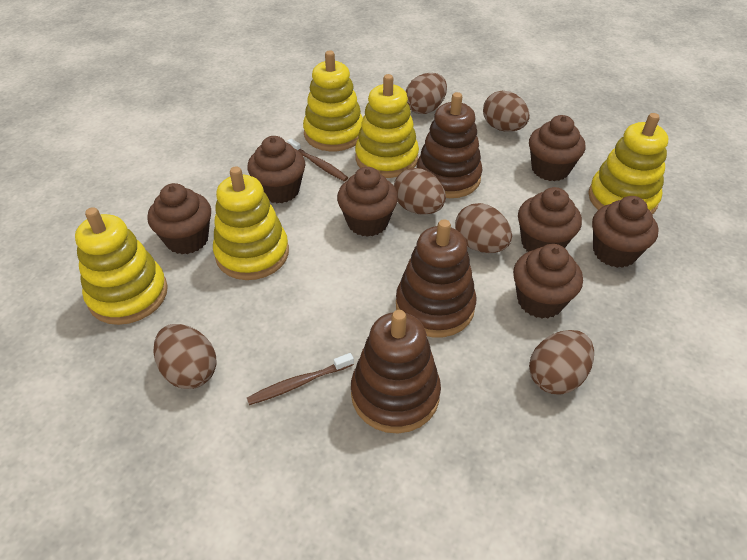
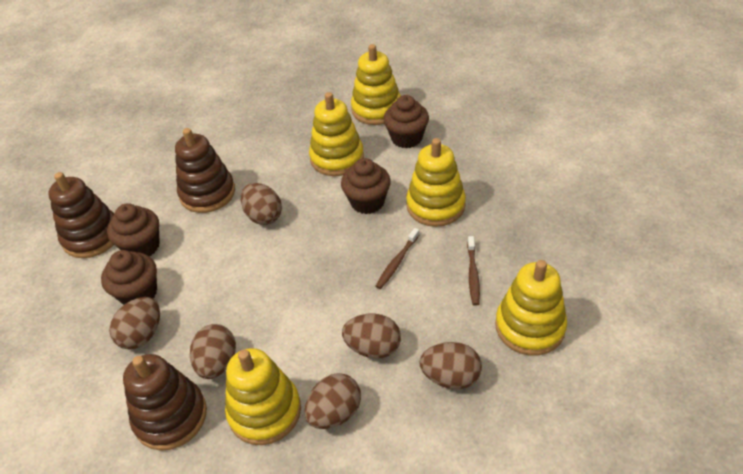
brown cupcake: [147,183,211,254] [247,136,306,203] [337,167,398,237] [513,244,583,319] [518,187,582,252] [529,115,586,181] [592,196,659,268] = 7 -> [101,250,157,305] [107,203,160,256] [341,158,391,214] [383,95,429,148] = 4

